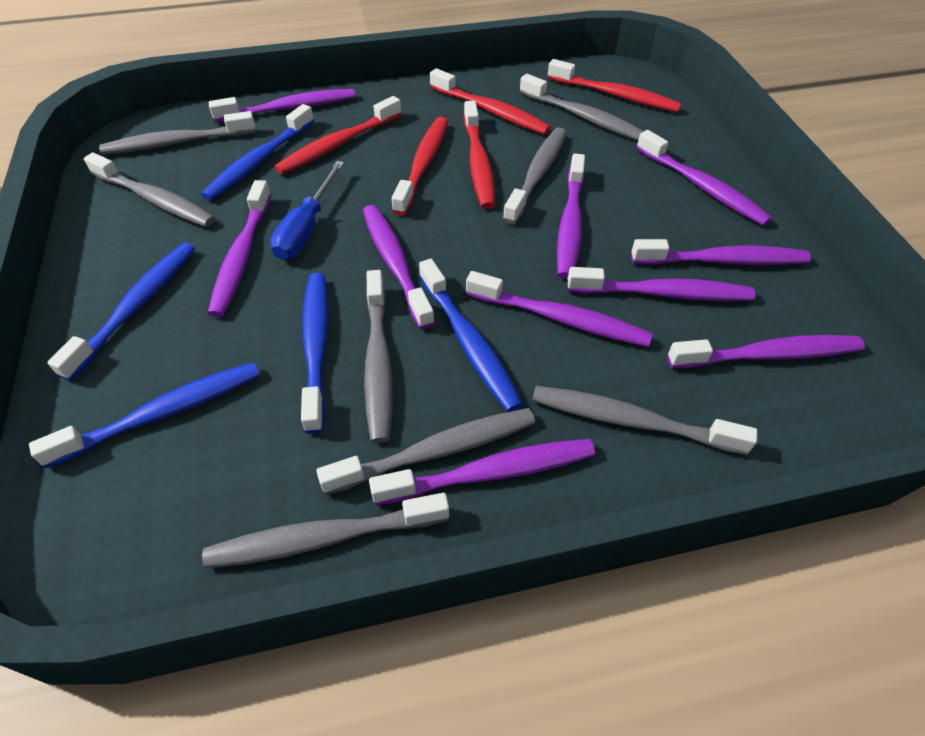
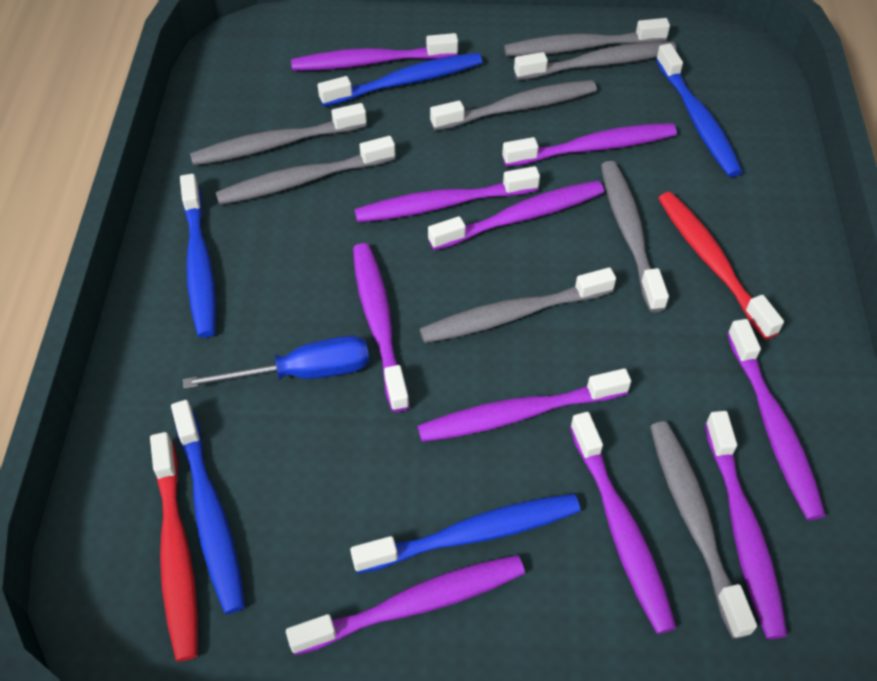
red toothbrush: [274,96,402,174] [392,117,448,216] [430,68,551,135] [464,101,495,209] [548,59,682,112] = 5 -> [150,432,198,662] [658,192,784,340] = 2

